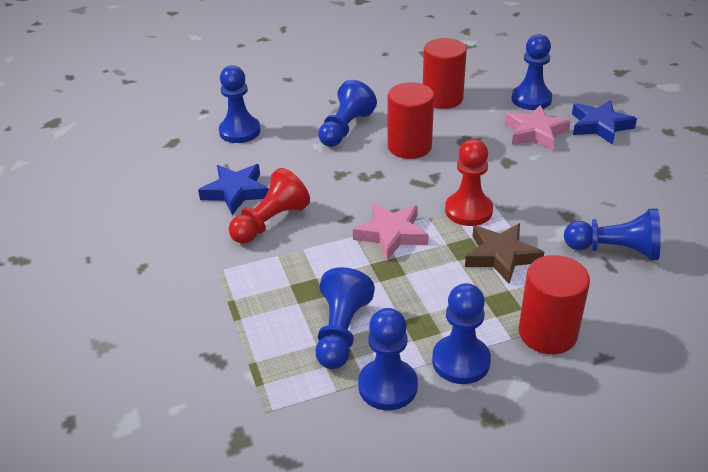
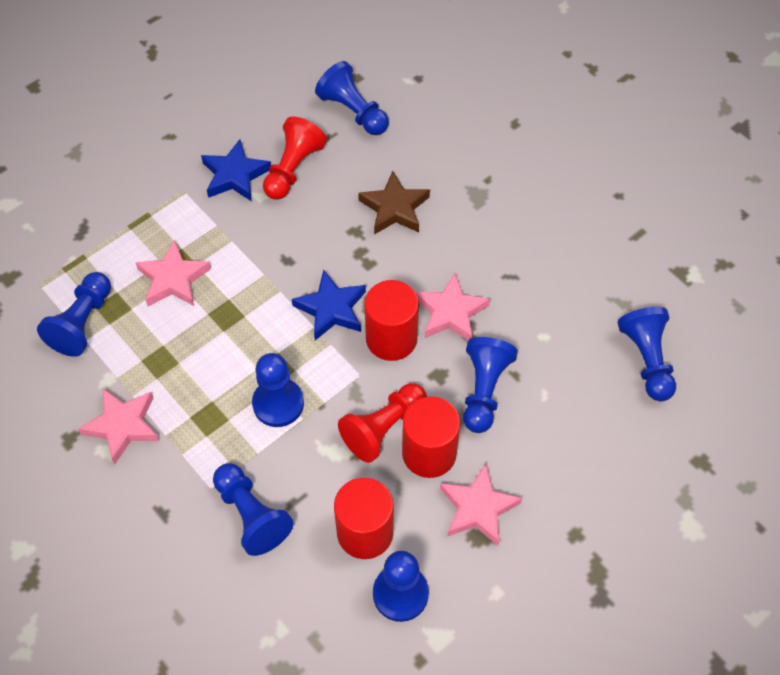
pink star: [353,203,429,261] [505,105,571,150] = 2 -> [78,388,160,464] [135,240,211,306] [415,273,490,340] [440,464,522,546] = 4

